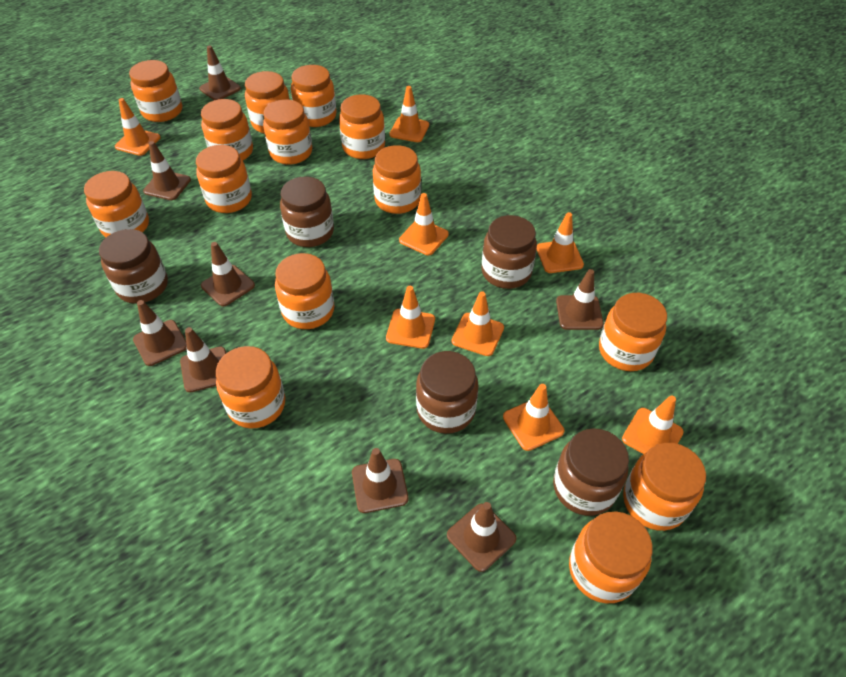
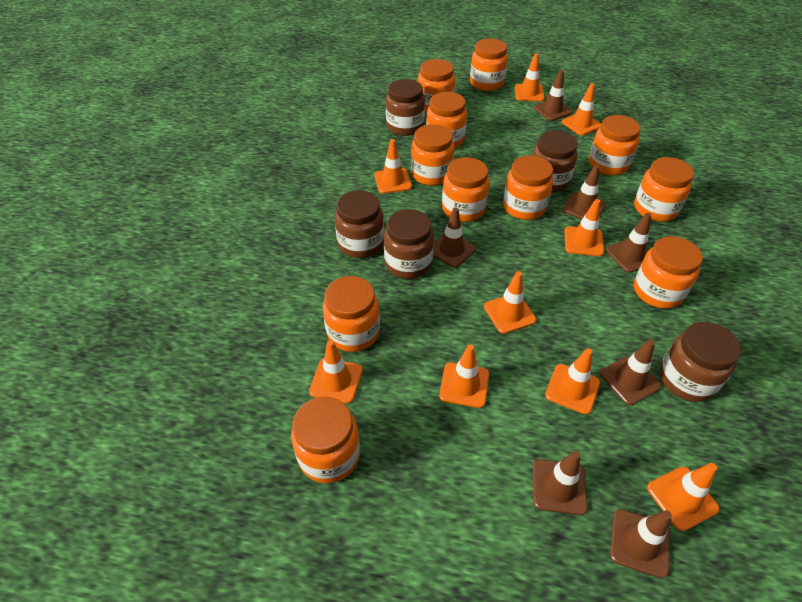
brown traffic cone: [133,300,187,366] [143,141,191,200] [180,327,226,392] [199,45,241,100] [201,242,255,306] [352,448,408,513] [447,502,516,572] [556,269,604,330] = 8 -> [433,207,476,268] [533,451,588,515] [534,70,572,121] [562,165,606,219] [600,339,661,405] [606,213,651,273] [610,509,672,578] = 7
orange jar: [84,171,149,237] [129,60,182,122] [196,145,252,213] [201,99,253,160] [216,346,285,428] [245,71,290,134] [263,99,312,165] [275,253,334,329] [291,65,337,127] [339,94,385,159] [373,145,421,214] [569,512,653,603] [599,293,667,371] [623,443,706,531] = 14 -> [291,397,360,483] [323,276,380,352] [411,124,454,186] [418,59,455,112] [426,92,467,149] [442,157,490,222] [470,38,508,91] [503,155,553,220] [589,115,641,175] [634,157,694,222] [634,236,703,309] = 11
orange traffic cone: [115,98,161,156] [386,286,435,349] [389,86,429,142] [399,193,449,255] [452,291,504,356] [503,384,564,451] [536,212,584,273] [622,396,684,454] = 8 -> [309,340,363,403] [375,139,412,194] [439,345,489,408] [484,271,536,334] [515,53,545,102] [545,348,600,414] [562,83,601,135] [564,199,604,256] [647,463,720,531] = 9

